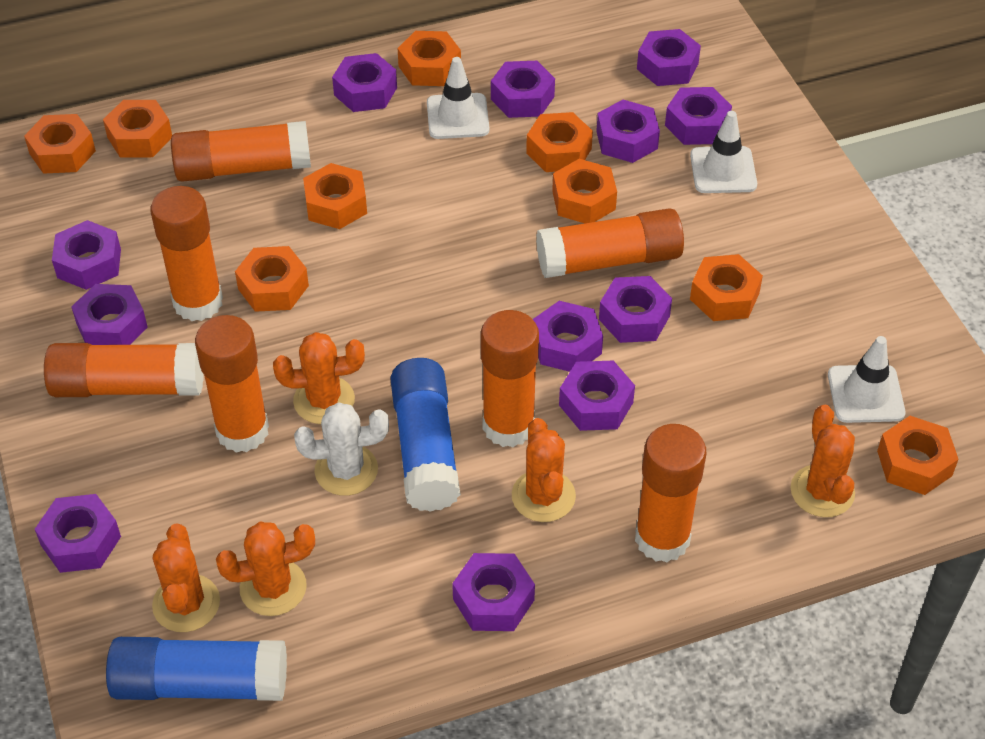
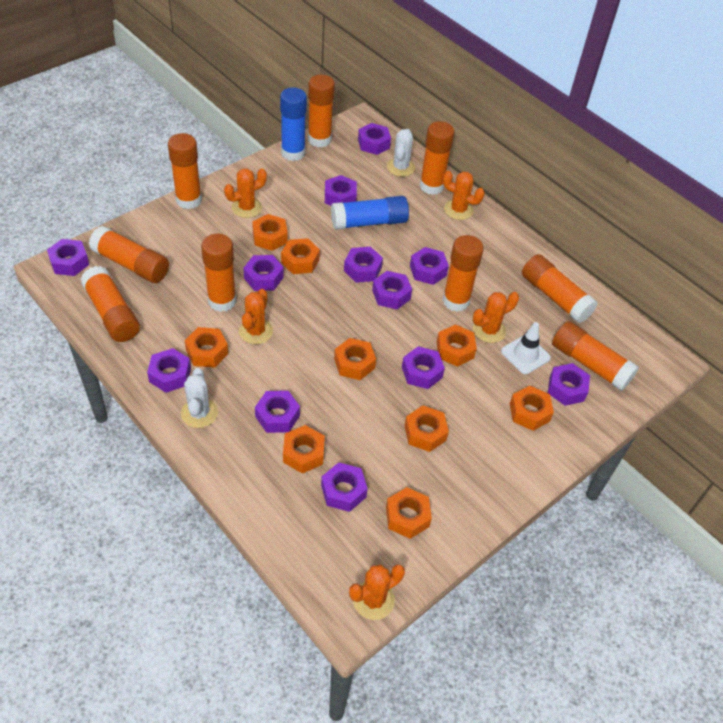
orange glue stick: [44,343,204,397] [151,186,223,321] [171,121,311,182] [195,315,269,453] [481,310,539,447] [536,208,684,278] [635,424,706,563] = 7 -> [81,266,140,342] [89,226,169,283] [168,133,202,209] [201,234,236,312] [308,75,335,147] [420,121,454,195] [442,235,484,312] [522,254,597,323] [552,321,639,391] = 9
white cactus: [294,402,389,496] = 1 -> [181,368,218,428] [387,129,415,177] = 2
white traffic cone: [427,57,489,139] [690,111,757,193] [828,336,905,423] = 3 -> [501,322,551,374] = 1

